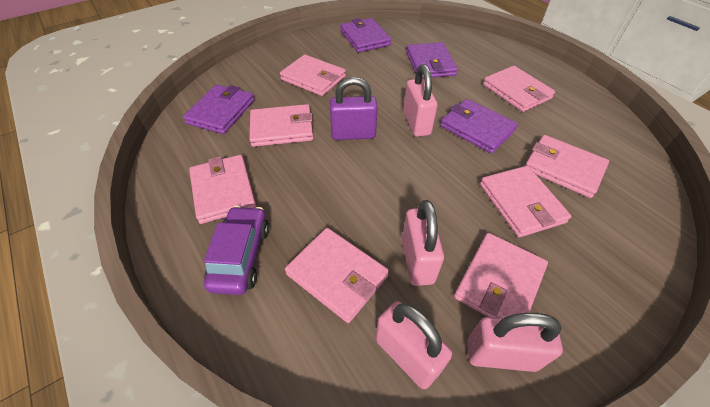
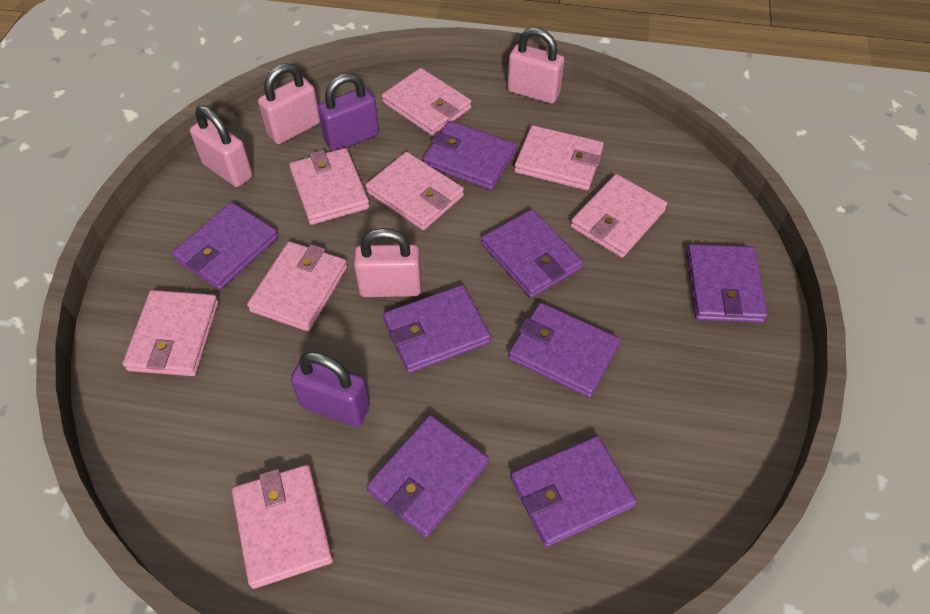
purple car: [204,206,269,295] = 1 -> none = 0
purple padlock: [330,77,378,140] = 1 -> [291,352,370,427] [318,73,379,151] = 2
purple wallet: [183,85,255,134] [340,18,391,53] [406,42,458,78] [440,99,518,154] = 4 -> [172,202,278,290] [366,415,489,537] [383,285,491,373] [423,121,516,190] [482,209,583,298] [508,303,620,398] [511,436,637,547] [687,244,767,323] = 8

